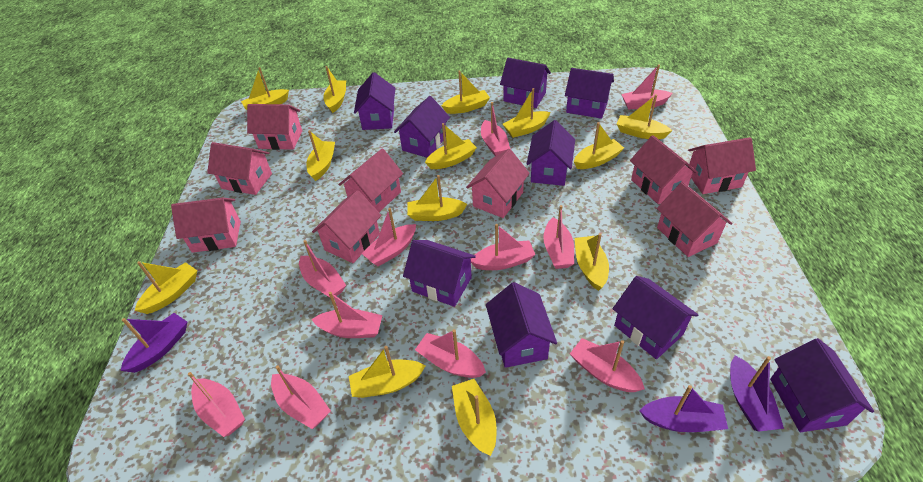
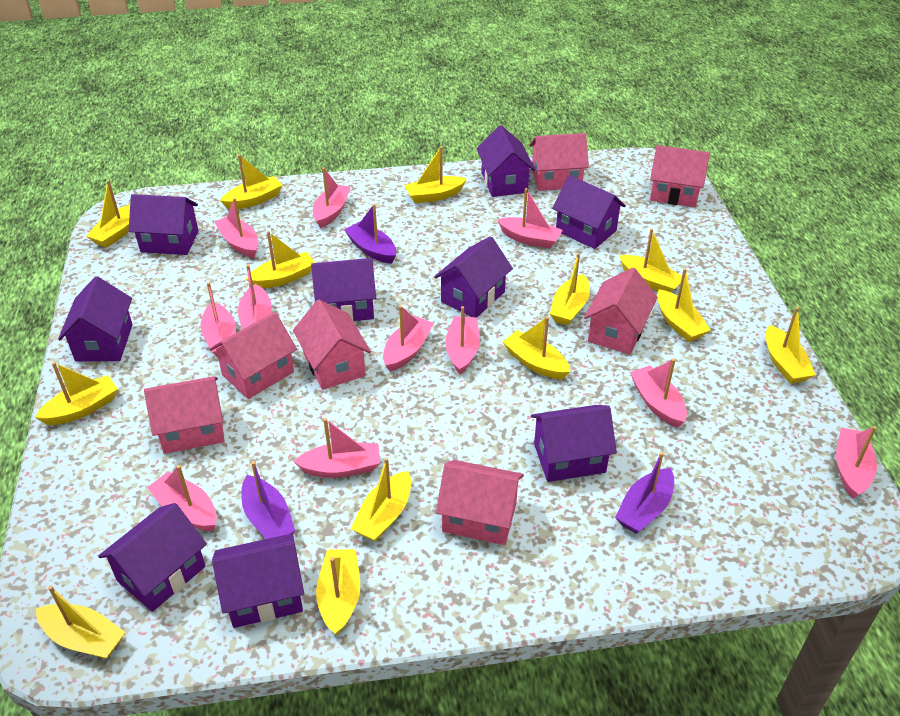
pink house: [171,198,241,253] [207,142,272,195] [247,104,302,150] [312,190,381,263] [339,149,403,212] [466,149,530,218] [630,135,698,204] [657,182,733,257] [688,137,756,194] = 9 -> [144,376,224,454] [210,312,297,399] [293,300,371,390] [436,460,524,545] [530,133,589,191] [584,268,658,355] [650,145,710,207] = 7

